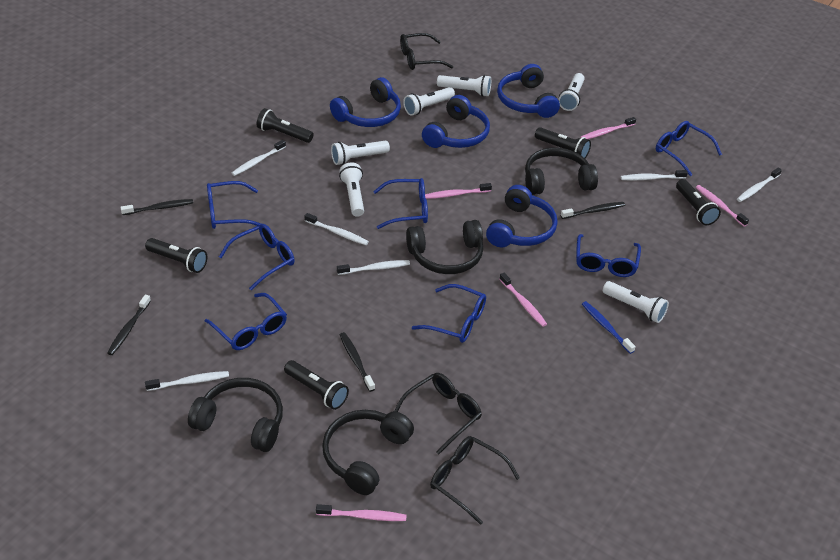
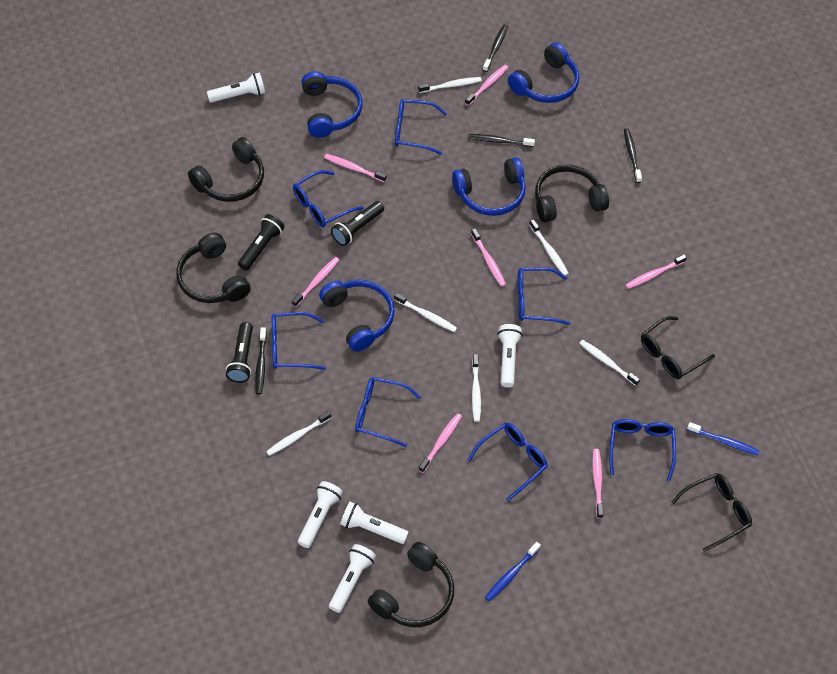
black flashlight: [145,238,207,273] [257,108,314,143] [284,360,349,410] [535,127,591,158] [676,179,721,225] = 5 -> [226,322,253,383] [238,214,285,270] [331,201,384,246] = 3
black glasses: [394,373,482,454] [400,33,453,70] [430,436,520,525] = 3 -> [641,316,715,379] [671,473,752,552] = 2
blue toothbrush: [582,301,636,354] = 1 -> [485,542,541,601] [687,422,759,456] = 2
pink toothbrush: [316,504,407,521] [425,183,492,199] [499,273,547,327] [580,117,636,139] [696,185,749,227] = 5 -> [292,257,339,307] [324,154,387,182] [418,413,462,473] [465,65,508,106] [471,228,506,287] [592,449,604,519] [626,254,687,289] = 7
white flashlight: [331,140,390,165] [339,163,364,217] [403,87,455,116] [437,75,491,97] [558,73,585,111] [603,281,669,323] = 6 -> [207,72,265,103] [298,481,343,548] [329,544,376,613] [340,502,409,544] [497,324,523,388] = 5

